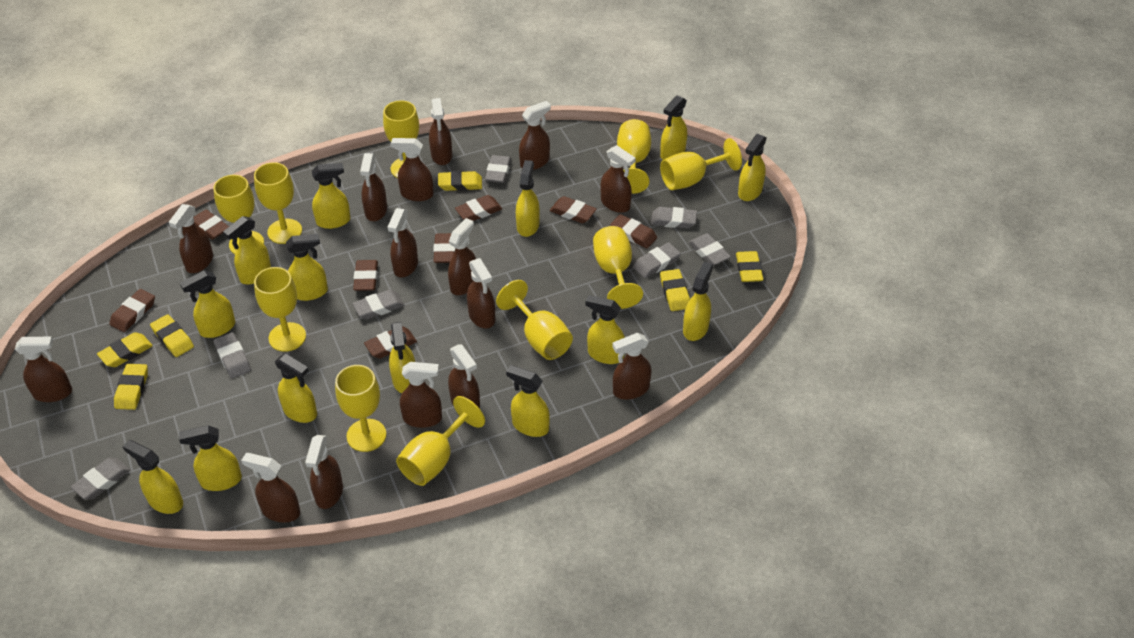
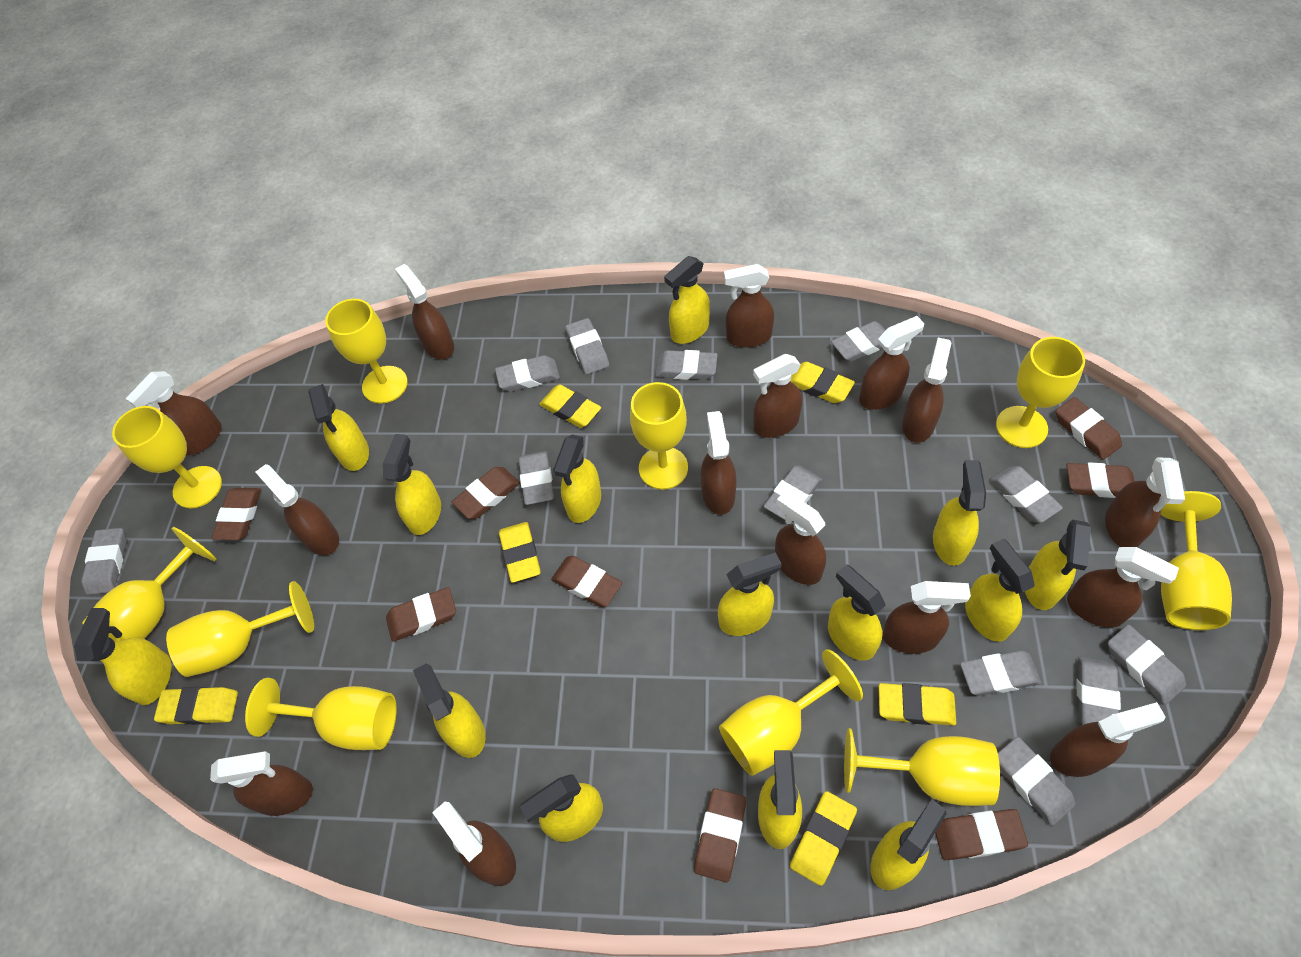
grey eraser: [71,458,130,500] [214,333,251,378] [353,290,404,319] [485,155,511,183] [633,242,681,278] [651,207,697,228] [688,233,731,266] = 7 -> [81,528,127,595] [495,355,560,392] [518,451,554,505] [565,318,609,374] [655,350,718,380] [764,465,822,520] [831,321,886,362] [960,651,1041,696] [990,466,1063,523] [998,737,1076,826] [1077,657,1121,725] [1108,624,1186,705] = 12

